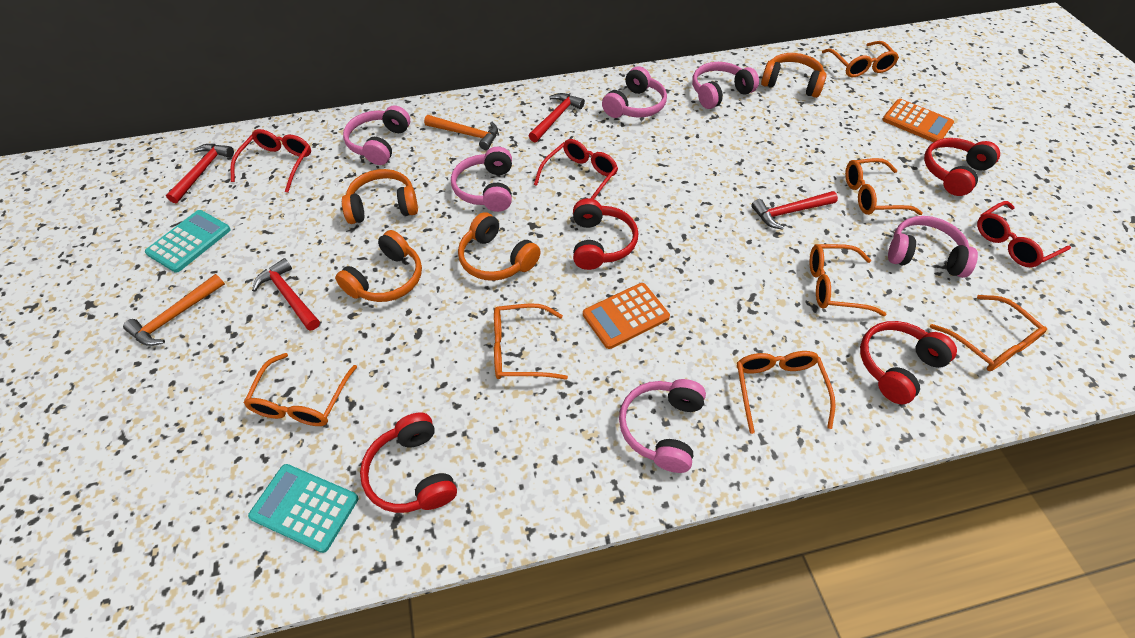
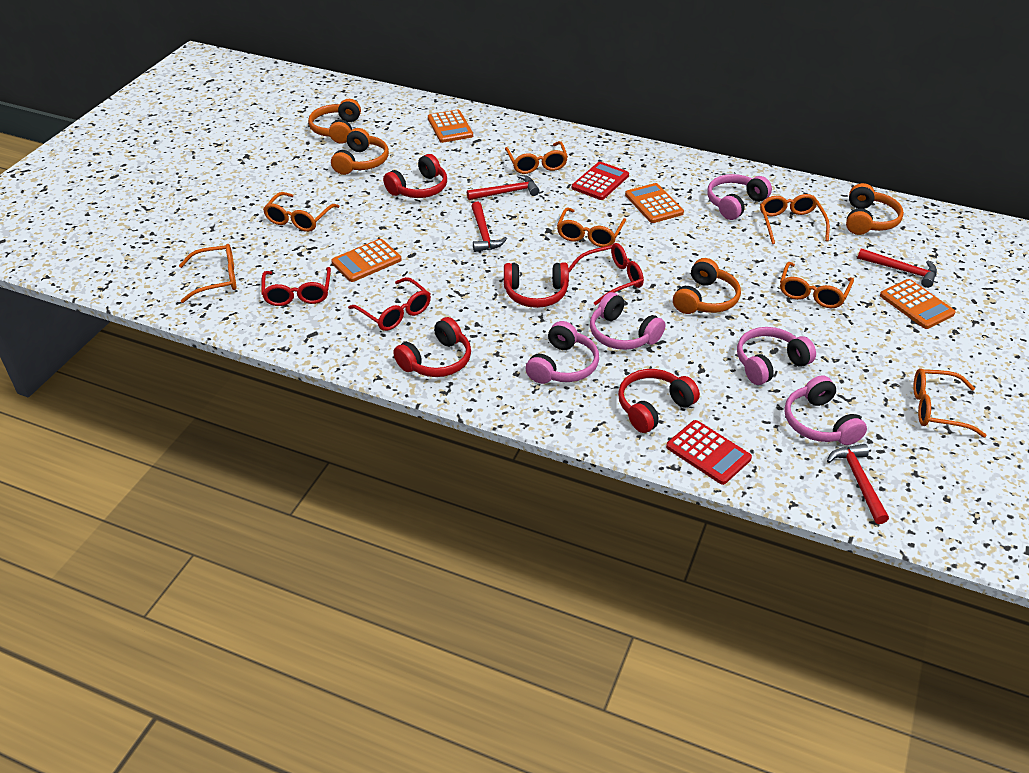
orange calculator: [583,283,670,349] [882,99,954,142] = 2 -> [331,239,402,282] [428,110,473,143] [625,183,684,223] [880,279,956,329] = 4
orange hammer: [123,274,225,346] [424,115,498,150] = 2 -> none = 0
pink headphones: [343,105,410,165] [451,147,512,212] [602,66,667,118] [619,379,706,473] [692,62,759,109] [888,216,978,278] = 6 -> [526,321,599,384] [590,292,666,350] [707,174,772,220] [737,327,816,385] [784,375,867,445] = 5
red calculator: none = 0 -> [572,162,629,200] [666,420,752,485] = 2
turquoise calculator: [145,210,231,273] [248,464,358,553] = 2 -> none = 0

